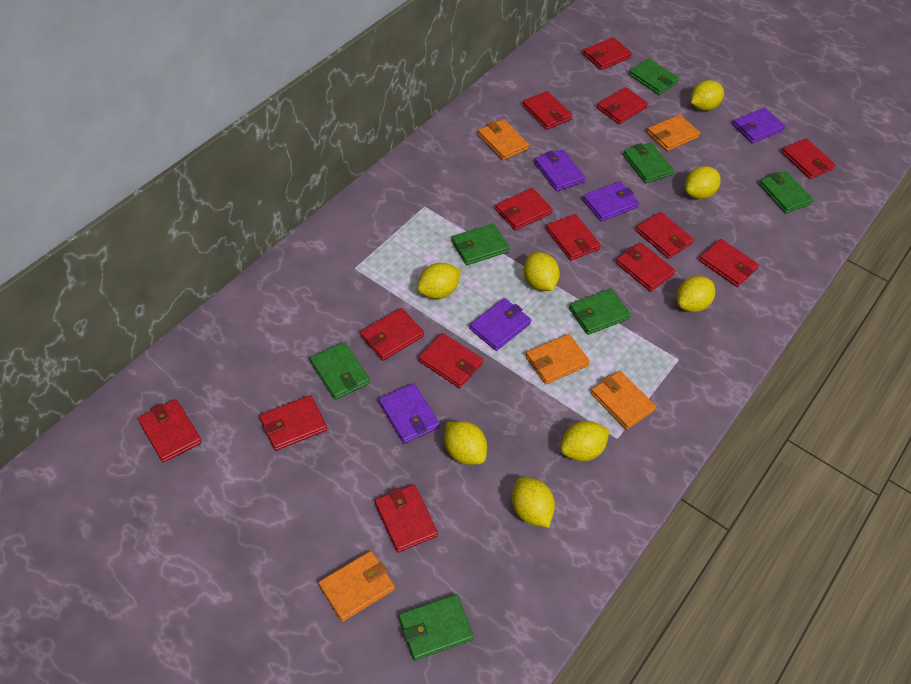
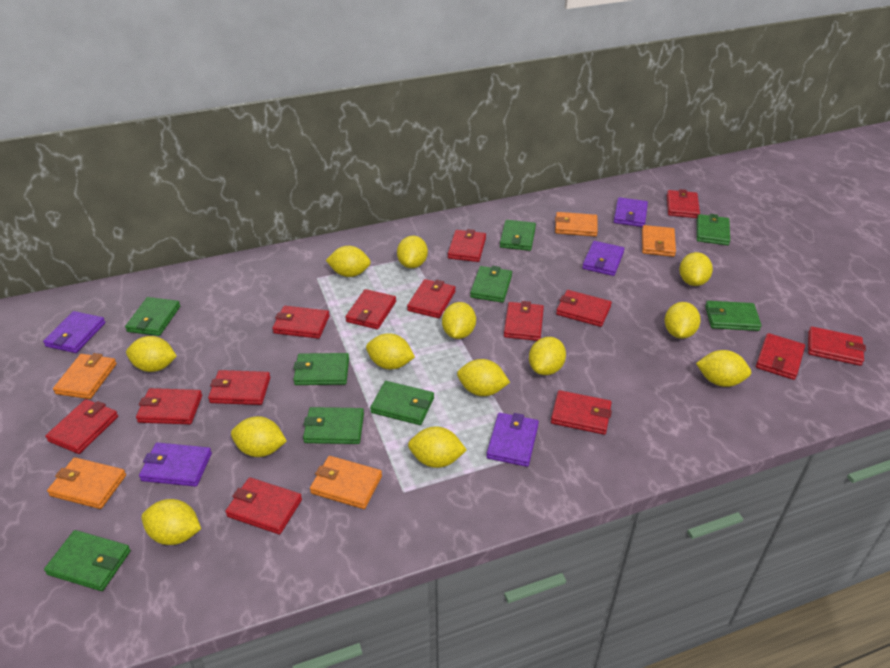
green wallet: [310,342,370,400] [399,594,474,661] [451,223,509,265] [569,289,631,335] [623,143,674,183] [629,58,679,95] [759,171,813,213] = 7 -> [44,530,131,591] [125,297,180,336] [293,353,349,385] [303,407,364,444] [370,381,434,425] [470,266,512,303] [500,220,536,251] [697,214,730,245] [705,301,761,331] = 9
yellow lemon: [417,263,461,299] [444,421,487,465] [512,477,555,528] [524,252,560,291] [560,421,609,461] [677,276,715,312] [685,166,721,199] [691,80,724,111] = 8 -> [126,336,177,372] [141,499,201,545] [231,416,287,457] [326,246,371,277] [366,333,415,369] [397,236,428,268] [408,426,467,468] [442,302,476,339] [457,359,510,396] [529,337,566,375] [665,302,701,339] [679,252,713,286] [696,350,751,387] = 13

